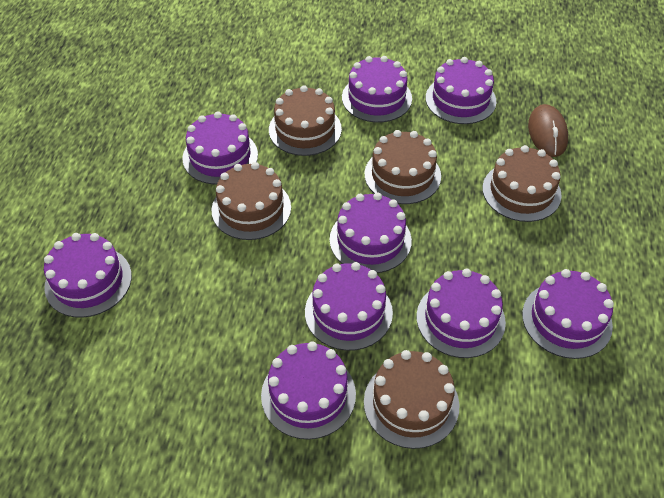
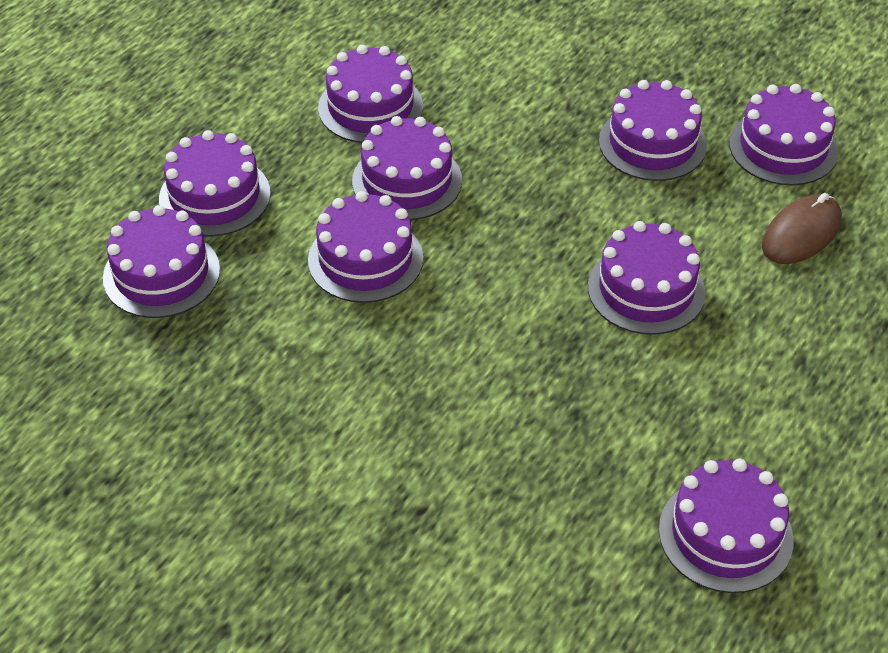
brown cake: [212,162,291,240] [269,85,342,156] [364,130,441,204] [364,350,460,449] [482,145,562,222] = 5 -> none = 0

